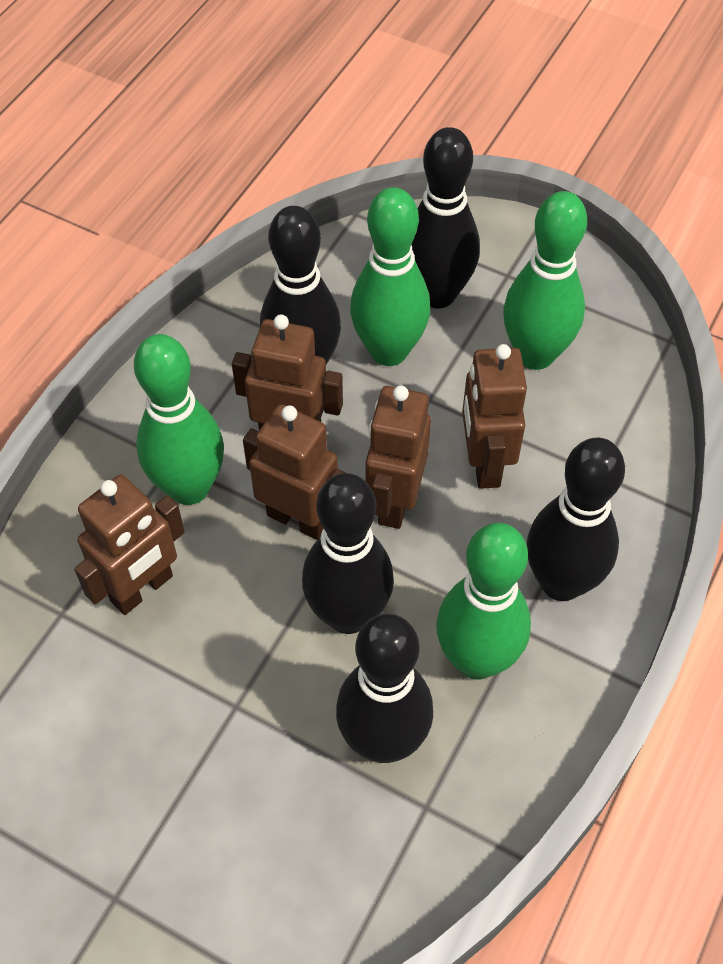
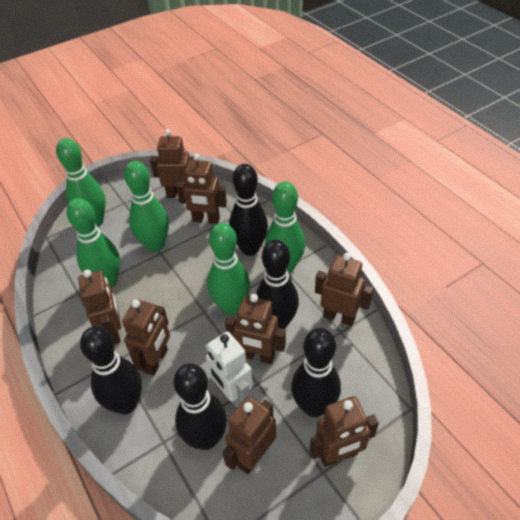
brown robot: [74,475,185,615] [232,314,343,430] [243,404,346,540] [365,385,431,529] [462,344,527,489] = 5 -> [78,270,121,345] [122,299,170,376] [150,129,194,198] [176,154,227,224] [222,396,276,474] [225,294,286,364] [310,396,379,467] [315,253,373,326] = 8
green bowling pin: [134,334,224,505] [350,187,431,366] [436,523,531,679] [503,191,587,370] = 4 -> [56,138,106,227] [67,198,120,288] [124,161,169,252] [207,223,250,315] [265,182,305,273] = 5
white robot: none = 0 -> [205,331,253,408] = 1

